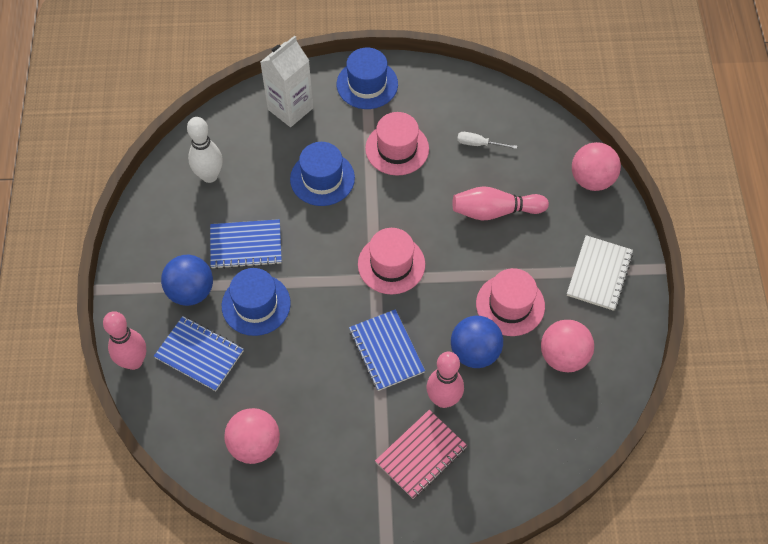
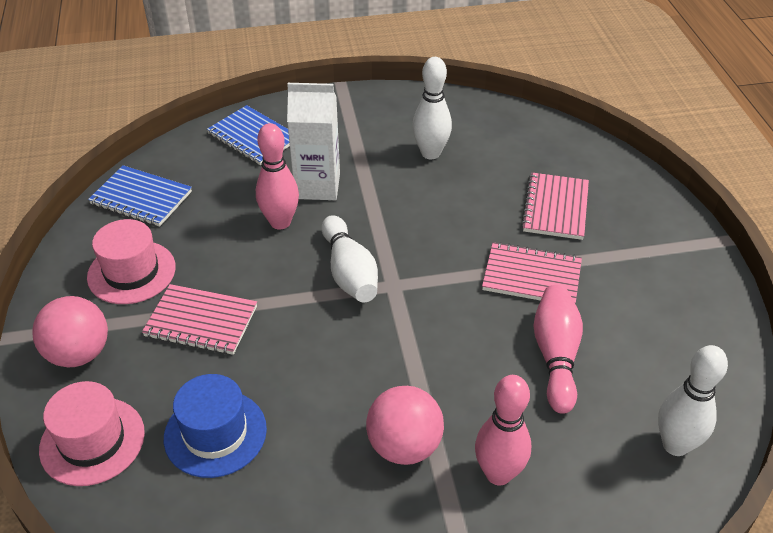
blue ball: [161,255,213,306] [451,316,503,368] = 2 -> none = 0
blue hat: [222,268,291,336] [290,142,355,206] [337,48,398,109] = 3 -> [164,374,267,478] = 1
blue notebook: [154,316,244,391] [210,219,282,269] [349,309,425,391] = 3 -> [88,165,192,227] [207,105,290,165] = 2
pink ball: [224,408,280,464] [541,320,594,372] [572,142,621,191] = 3 -> [32,296,108,367] [366,386,444,465] = 2
pink hat: [358,228,425,294] [365,112,429,175] [476,268,545,336] = 3 -> [39,381,145,486] [87,219,176,304] = 2
pink notebook: [375,410,467,499] = 1 -> [142,284,257,355] [482,242,582,303] [521,173,589,240] = 3
white bowling pin: [187,117,223,183] = 1 -> [322,215,378,302] [412,57,452,159] [658,345,728,456] = 3
white notebook: [567,235,633,311] = 1 -> none = 0
white screwdriver: [457,132,517,149] = 1 -> none = 0

